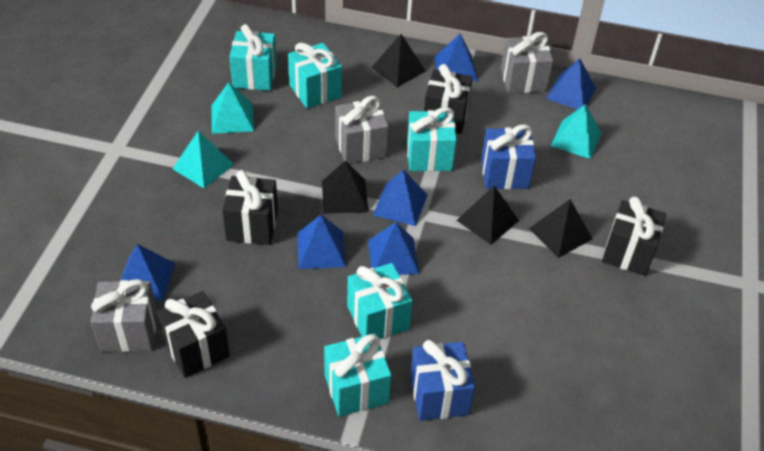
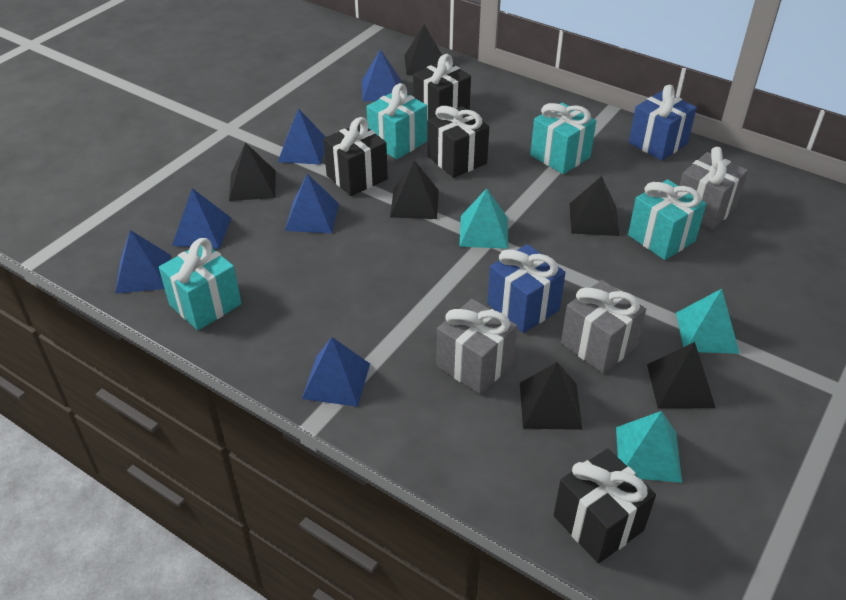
black pyramid: [322,161,368,214] [371,34,426,87] [456,186,519,245] [529,199,592,258] = 4 -> [229,142,276,201] [390,160,439,219] [404,24,442,75] [520,362,583,430] [570,176,620,236] [647,342,716,409] = 6
turquoise gift: [229,24,277,91] [288,43,342,109] [324,334,391,416] [347,263,412,339] [407,107,457,171] = 5 -> [159,238,242,330] [366,83,427,159] [530,103,596,174] [628,179,706,260] = 4

